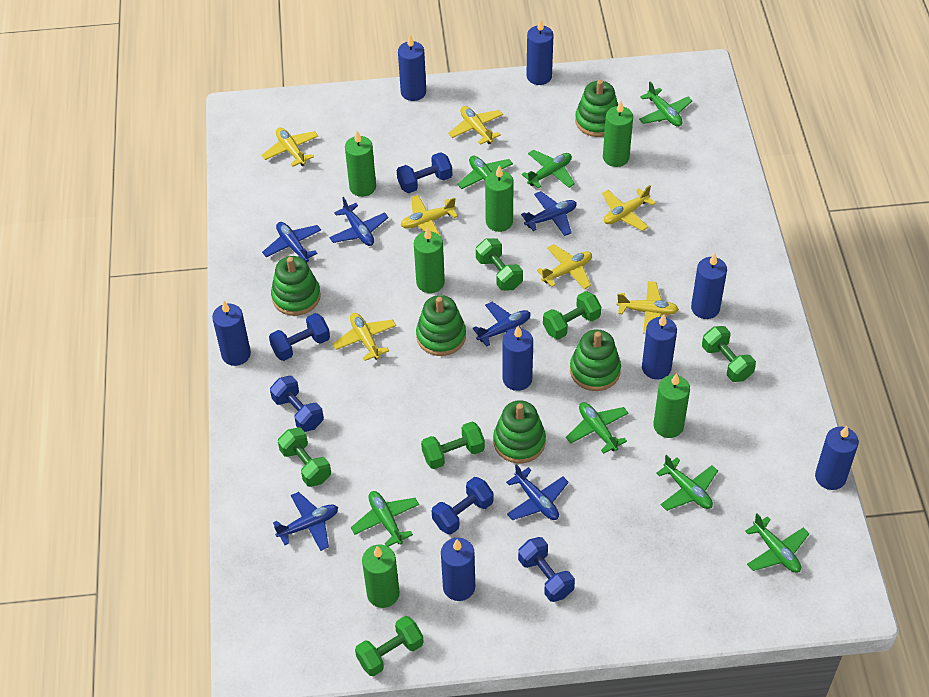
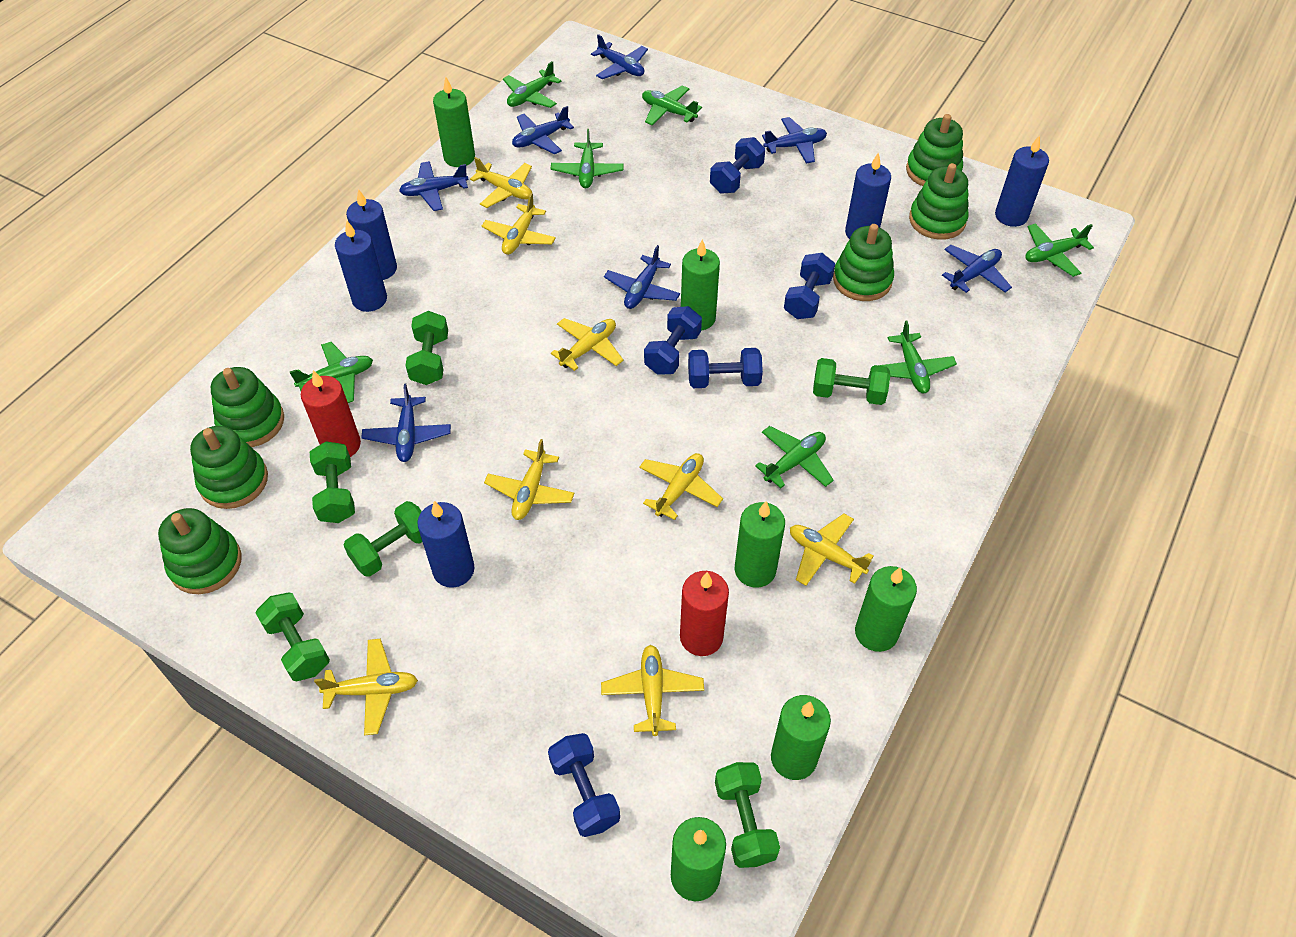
blue candle: [212,301,251,366] [398,35,426,101] [441,538,475,601] [503,326,533,391] [526,19,554,85] [642,314,677,380] [691,253,727,319] [815,426,859,490] = 8 -> [335,221,387,312] [346,189,397,280] [417,501,475,588] [845,152,891,239] [995,135,1049,227] = 5
blue plane: [262,222,321,262] [273,492,338,551] [329,197,389,246] [473,302,531,347] [506,464,569,520] [521,191,577,236] = 6 -> [361,384,451,462] [399,161,469,211] [512,106,574,154] [591,34,648,79] [604,245,680,309] [762,117,827,164] [942,245,1012,293] = 7
green stacking toy: [271,256,321,316] [416,295,466,356] [493,400,546,463] [570,329,621,391] [575,80,618,137] = 5 -> [158,508,242,594] [190,426,268,509] [211,367,284,447] [833,224,894,301] [906,114,963,186] [909,163,969,240] = 6
red candle: none = 0 -> [301,370,361,457] [680,571,729,656] = 2
yellow plane: [262,127,318,167] [332,313,396,361] [401,195,458,238] [448,106,503,145] [537,244,592,290] [602,185,656,231] [617,281,679,334] = 7 -> [314,639,418,735] [470,157,532,208] [482,193,556,255] [484,439,575,520] [551,318,624,371] [601,645,704,736] [639,453,723,520] [790,514,874,586] = 8

